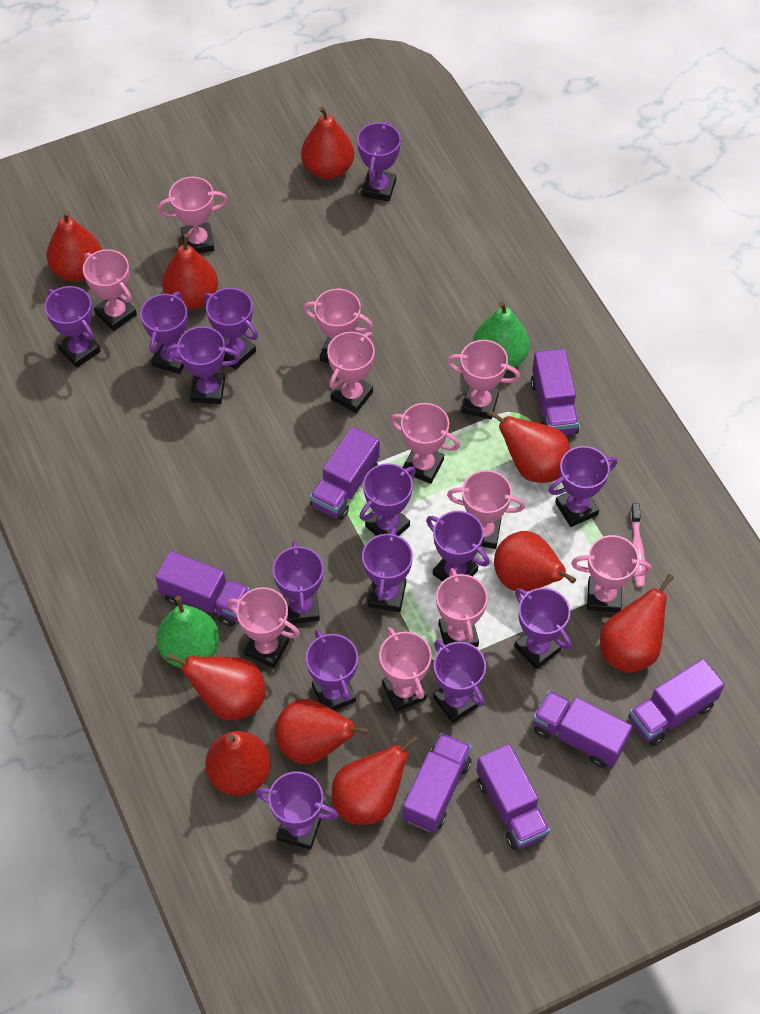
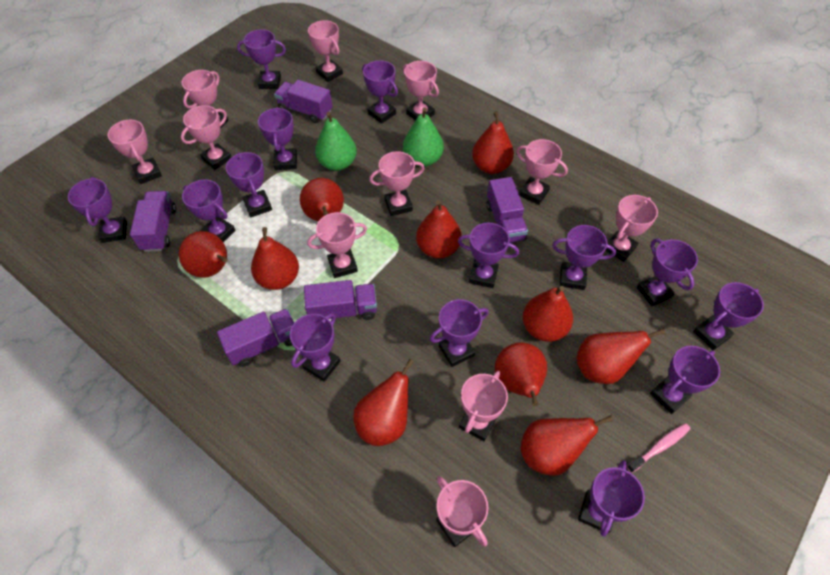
purple truck: [155,551,250,627] [310,427,379,520] [402,733,472,833] [476,744,550,850] [531,349,579,435] [533,690,632,768] [628,659,725,746] = 7 -> [130,191,176,252] [217,309,294,367] [274,80,333,123] [304,280,377,320] [486,177,528,243] = 5

